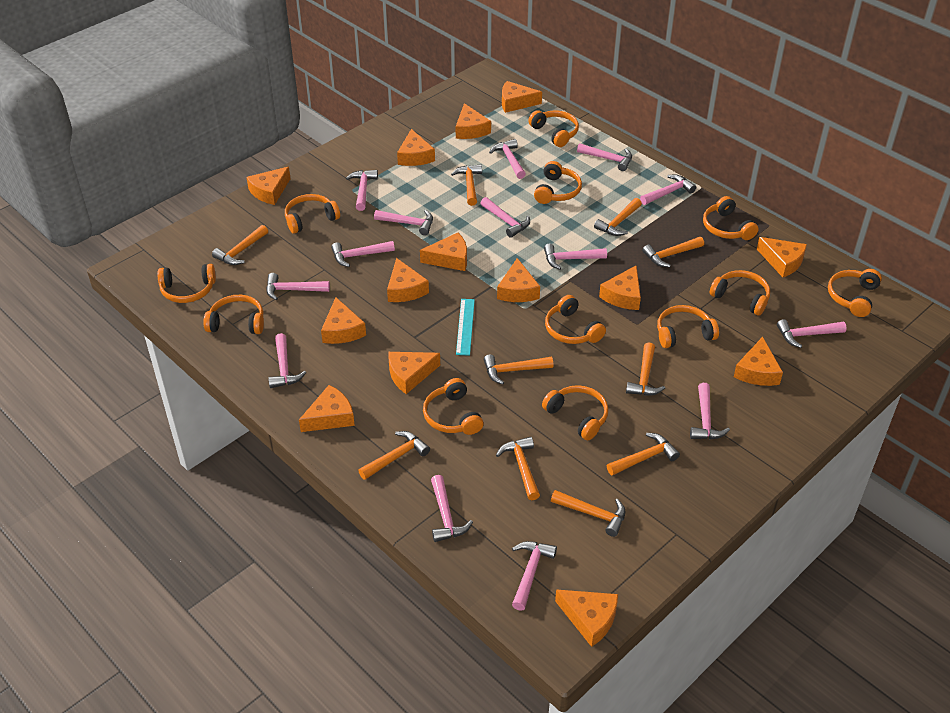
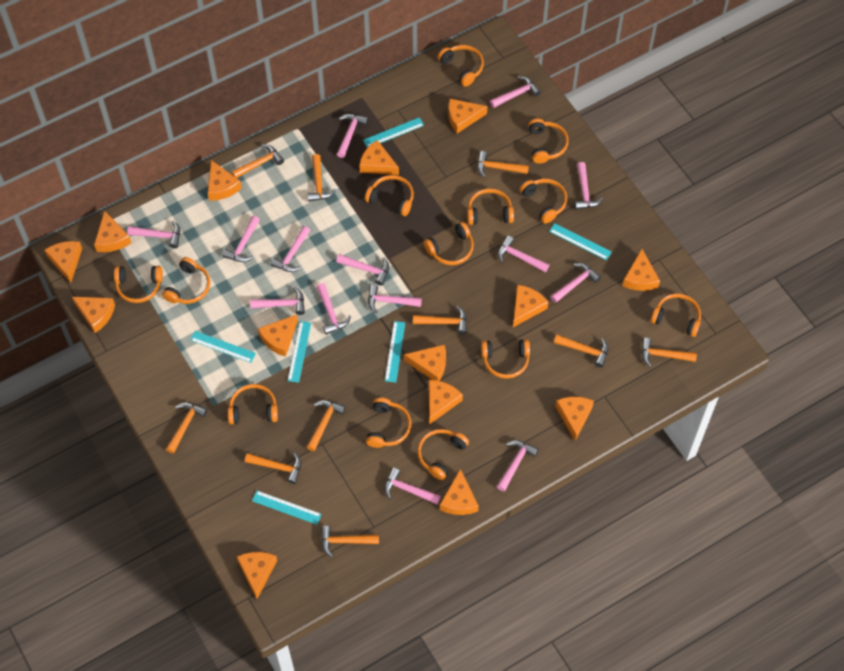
orange headphones: [157,264,216,303] [203,295,264,334] [285,194,340,234] [423,378,484,435] [528,110,579,147] [534,161,582,204] [542,385,608,440] [545,295,606,344] [657,305,719,348] [703,196,759,240] [710,270,770,315] [828,269,882,317] = 12 -> [114,266,163,303] [162,257,210,304] [228,384,278,424] [365,175,414,216] [366,397,411,448] [417,429,469,480] [424,222,474,265] [438,45,484,87] [467,188,514,225] [481,339,530,379] [520,178,567,223] [528,118,569,164] [651,294,701,337] = 13
turquoise ruler: [456,299,475,356] = 1 -> [190,331,256,363] [252,491,322,525] [288,321,311,383] [363,117,424,148] [385,321,405,382] [549,223,612,260] = 6

